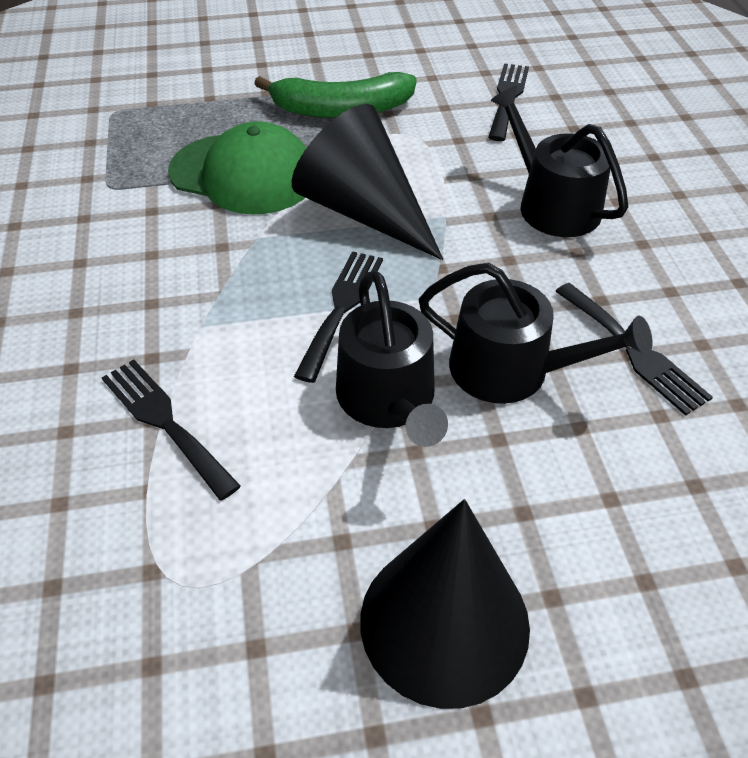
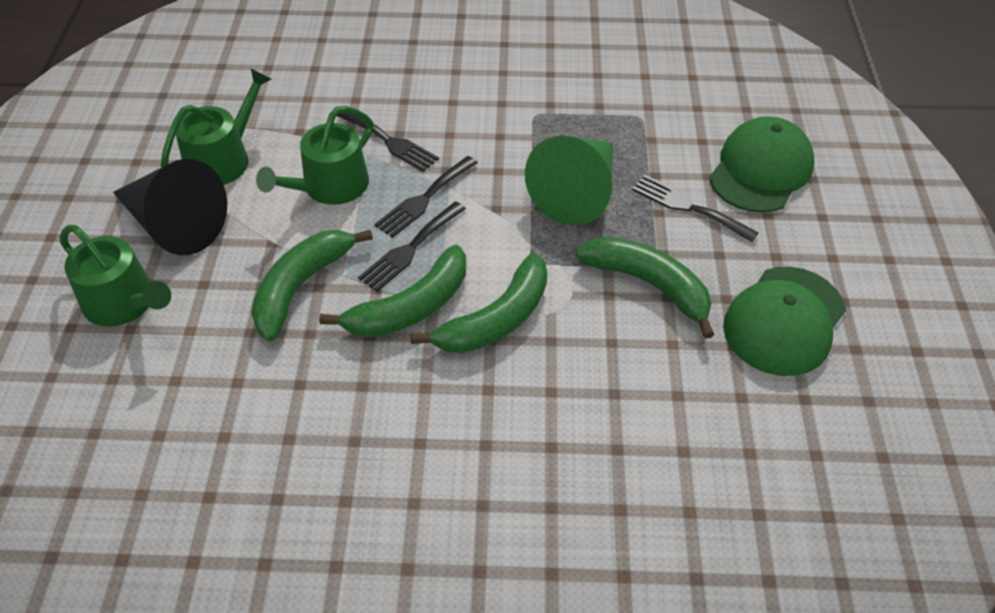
black cone: [292,104,444,260] [360,499,530,709] = 2 -> [113,159,227,255] = 1
black watering can: [336,271,448,447] [418,263,652,404] [491,86,628,237] = 3 -> none = 0
green banana: [254,72,417,118] = 1 -> [251,230,373,341] [319,245,466,337] [411,253,548,353] [576,237,715,339] = 4
green cap: [168,121,306,214] = 1 -> [709,116,814,213] [723,267,846,376] = 2
green cone: none = 0 -> [525,135,613,225] = 1
green watering can: none = 0 -> [60,225,171,327] [161,69,272,185] [256,106,373,205] = 3

